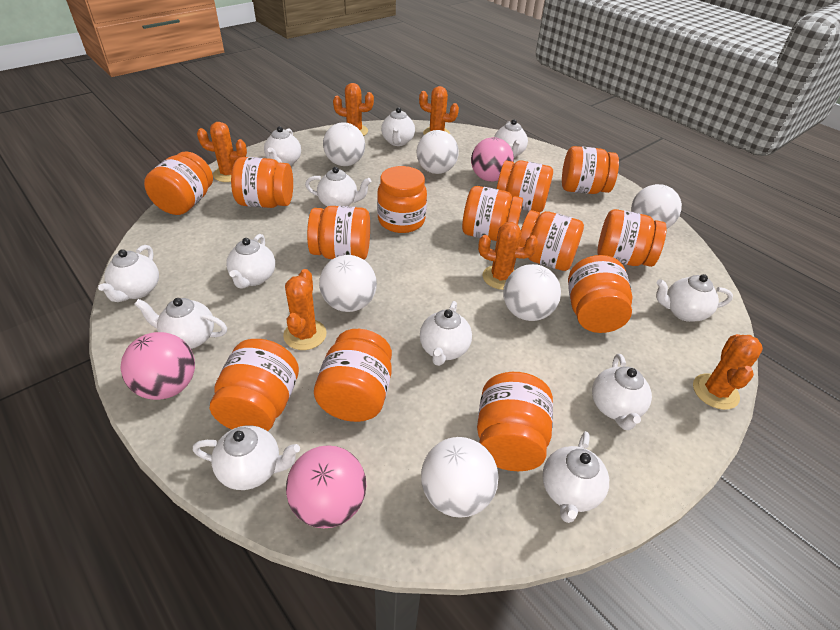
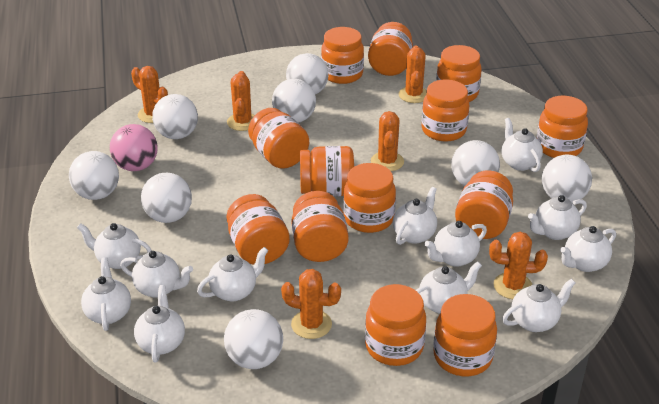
pink ball: [120,332,195,400] [286,445,366,529] [471,137,514,181] = 3 -> [110,124,158,171] = 1
white ball: [319,255,377,312] [323,122,365,166] [417,130,458,174] [421,437,499,518] [503,264,561,321] [631,184,682,229] = 6 -> [69,151,119,200] [141,173,192,223] [152,94,198,139] [224,309,283,369] [272,79,316,123] [286,53,328,94] [451,140,500,186] [542,155,592,203] = 8

